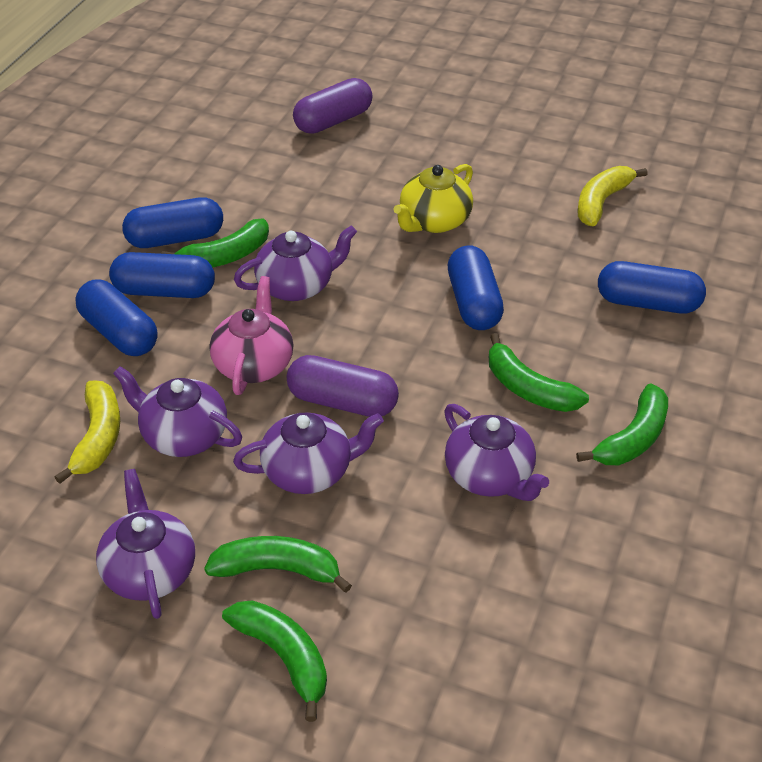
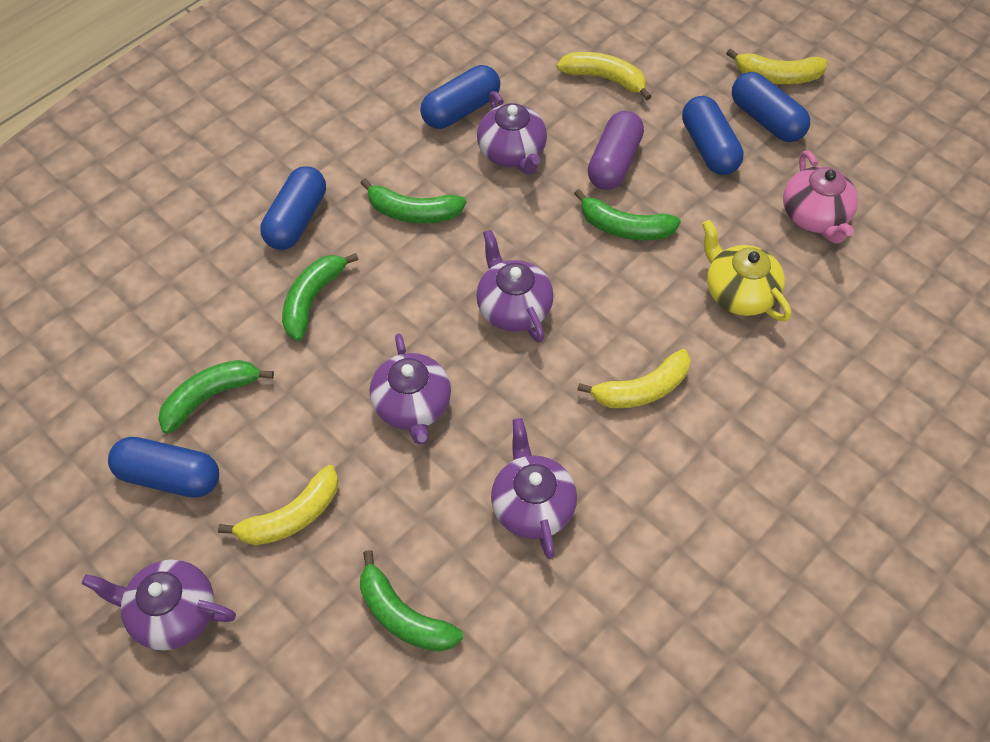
purple capsule: [287,355,399,417] [293,78,372,134] = 2 -> [588,111,644,190] = 1
yellow banana: [54,381,120,484] [578,166,648,226] = 2 -> [218,465,338,545] [557,52,652,101] [577,349,691,408] [726,49,828,84] = 4

